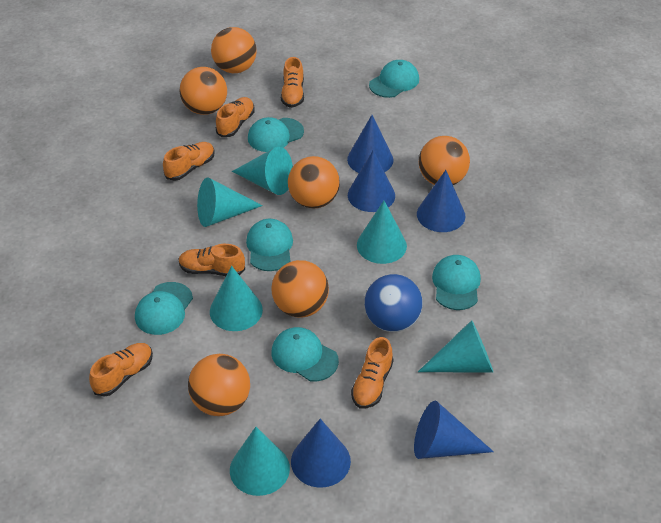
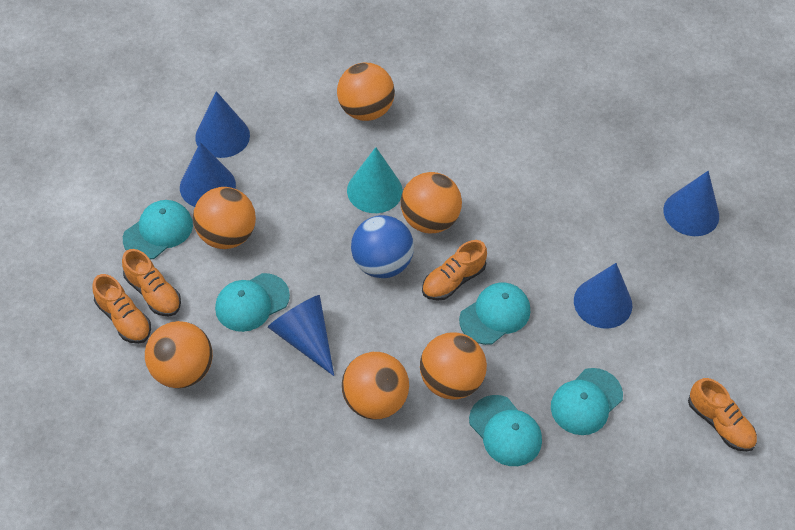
orange shoe: [89,343,153,397] [163,142,215,181] [179,244,245,276] [216,97,255,137] [281,57,304,108] [351,337,394,409] = 6 -> [93,274,151,344] [122,249,181,316] [422,240,487,301] [688,378,757,452] = 4
turquoise cap: [135,282,193,335] [246,219,293,271] [248,117,304,152] [271,327,339,381] [369,60,419,98] [432,255,481,310] = 6 -> [123,200,193,260] [215,273,290,332] [459,283,530,345] [469,395,542,466] [551,368,623,435] = 5
turquoise cone: [197,178,263,227] [210,266,263,331] [230,427,290,496] [232,147,293,195] [357,201,407,264] [418,320,493,373] = 6 -> [347,147,403,213] = 1

